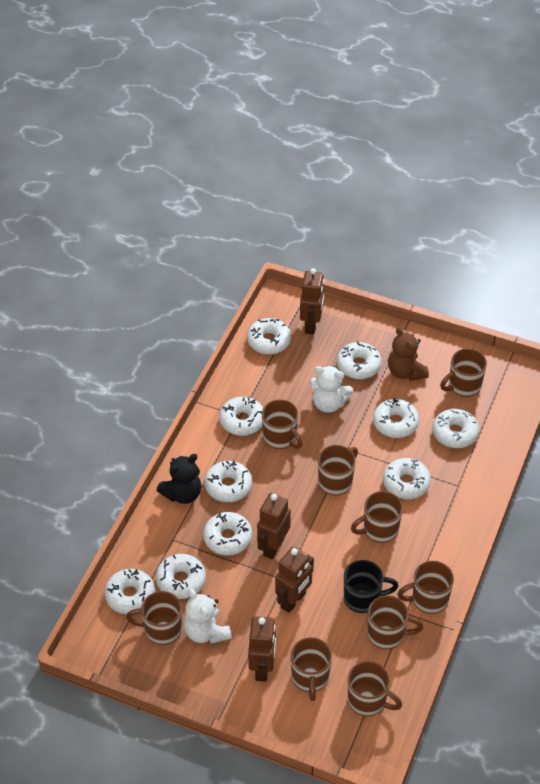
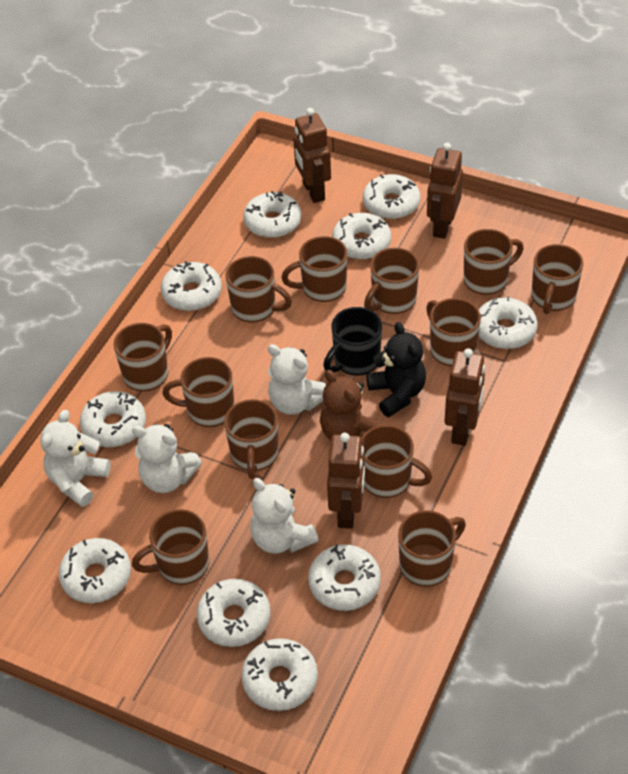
brown mug: [126,591,182,645] [262,399,303,449] [290,637,332,701] [318,445,358,496] [348,661,402,716] [351,491,403,543] [367,595,424,649] [397,561,454,614] [440,348,487,397] = 9 -> [114,323,172,391] [132,509,209,585] [162,357,234,427] [224,399,279,479] [225,256,292,322] [281,236,347,302] [362,425,432,498] [364,247,419,314] [398,510,466,587] [426,298,481,366] [464,229,524,295] [531,244,583,314] = 12
white teddy bear: [184,589,232,644] [310,366,353,413] = 2 -> [40,410,111,507] [132,424,202,493] [250,478,318,554] [268,344,326,415] = 4

